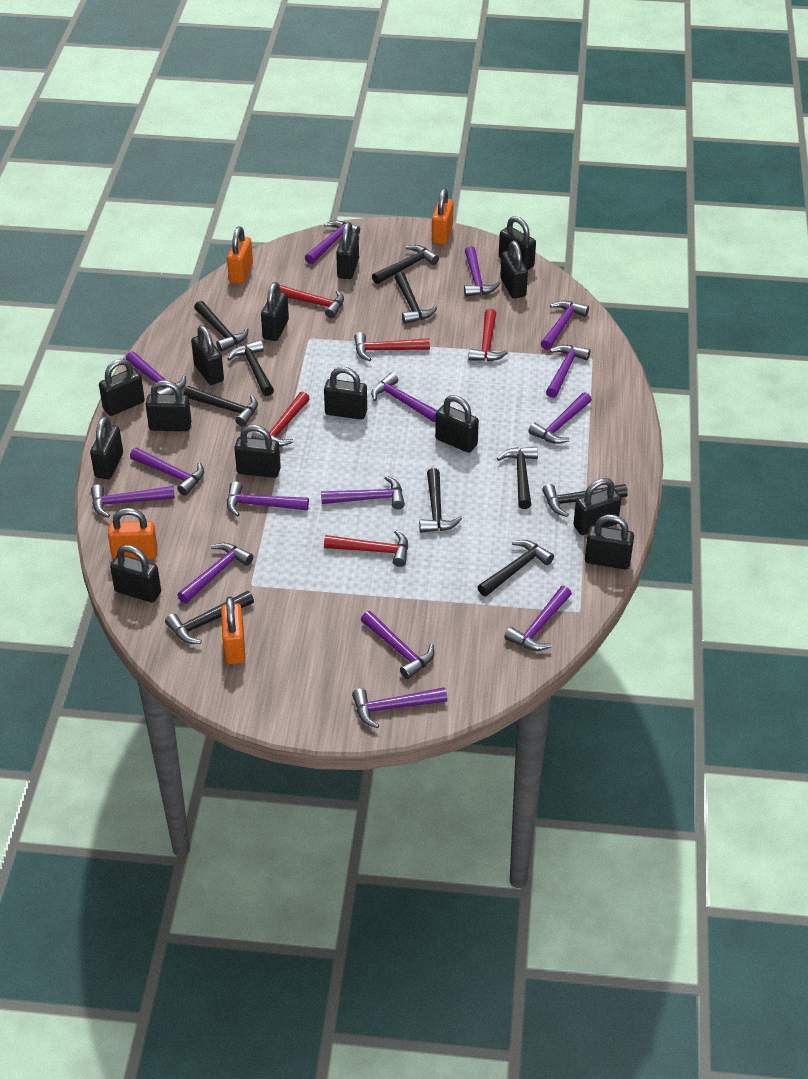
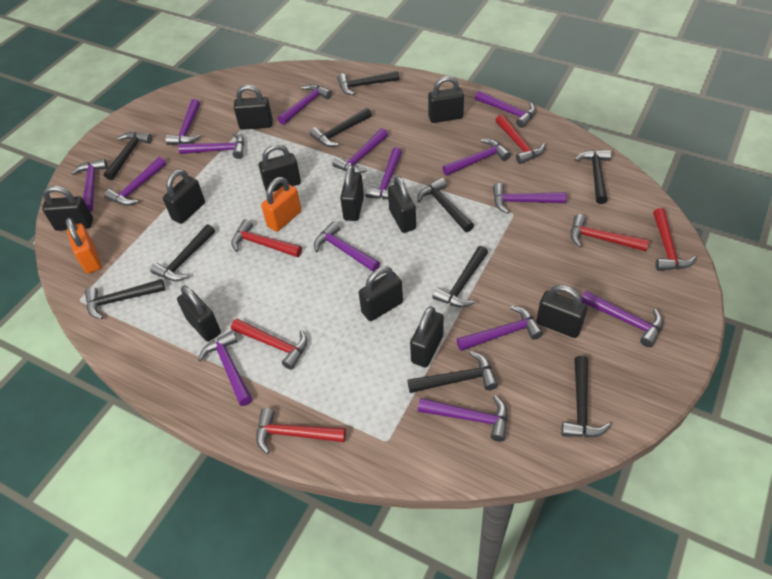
black padlock: [90,416,123,479] [99,359,145,416] [110,545,161,603] [145,380,192,431] [191,325,224,385] [234,425,281,478] [261,282,289,341] [324,367,367,420] [336,222,359,279] [435,395,479,453] [499,216,536,270] [500,241,528,298] [573,478,621,535] [585,514,634,569] = 14 -> [42,186,93,231] [163,169,205,224] [177,286,221,342] [234,85,273,130] [259,144,301,192] [340,165,364,221] [359,267,403,321] [388,176,416,233] [410,306,444,367] [428,76,464,123] [536,285,587,338] = 11
orange padlock: [108,508,158,560] [221,596,245,664] [227,227,253,284] [432,188,454,245] = 4 -> [66,218,102,274] [261,177,301,232] = 2
red hammer: [251,391,310,447] [280,285,344,318] [324,530,408,567] [354,332,430,361] [468,308,508,361] = 5 -> [231,219,302,257] [231,319,307,370] [256,408,346,454] [495,115,545,164] [571,214,649,251] [653,208,697,271] = 6

